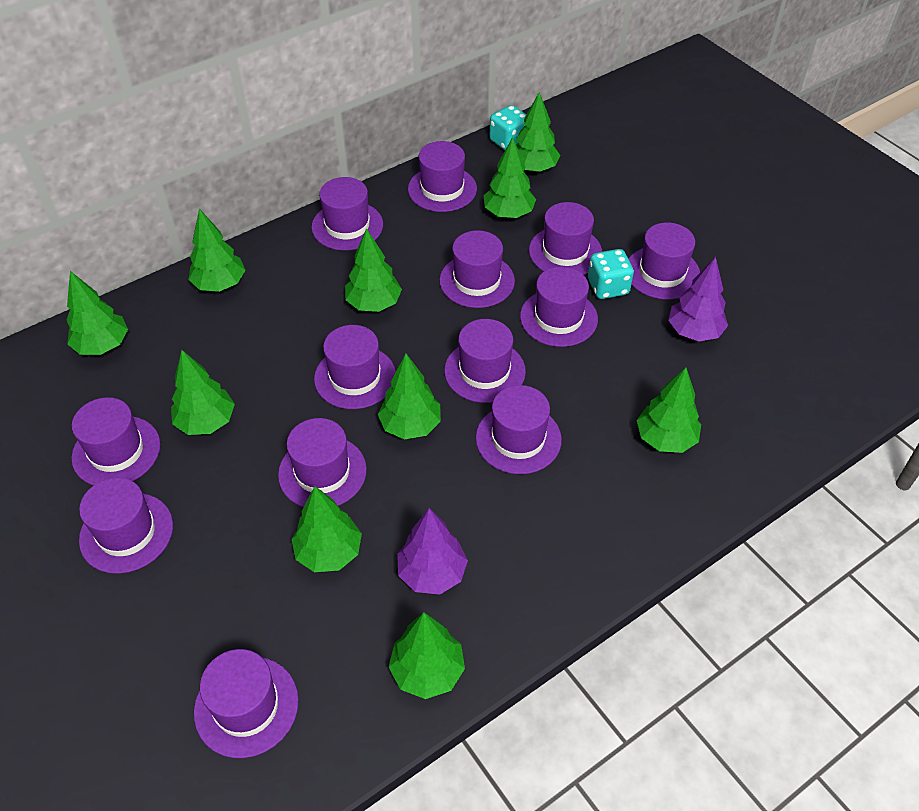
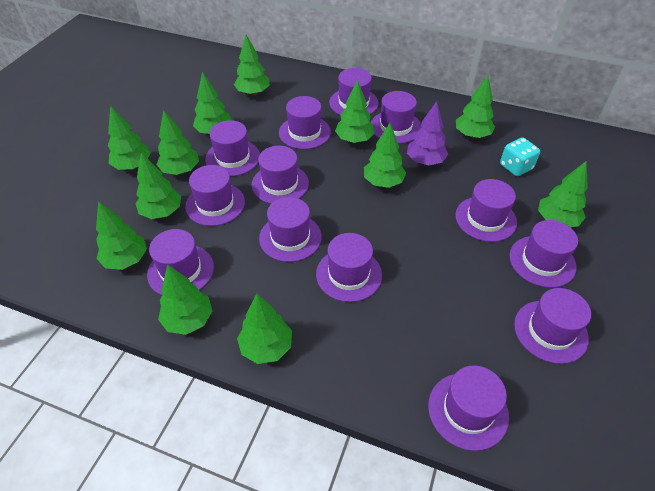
green tree: [67,271,128,355] [171,350,235,435] [188,209,246,292] [292,486,362,572] [345,228,402,312] [378,354,441,439] [389,612,465,699] [484,137,536,218] [516,92,560,172] [637,367,701,453] = 10 -> [96,201,147,270] [108,105,151,170] [136,152,181,219] [156,110,199,175] [158,264,212,335] [193,72,231,134] [234,35,270,96] [237,294,292,364] [335,80,375,143] [364,123,406,188] [456,76,495,138] [538,161,588,227] = 12
purple tree: [397,508,468,594] [668,257,728,342] = 2 -> [407,101,448,165] = 1
turquoise dice: [490,105,526,150] [588,249,634,299] = 2 -> [500,138,540,176] = 1

